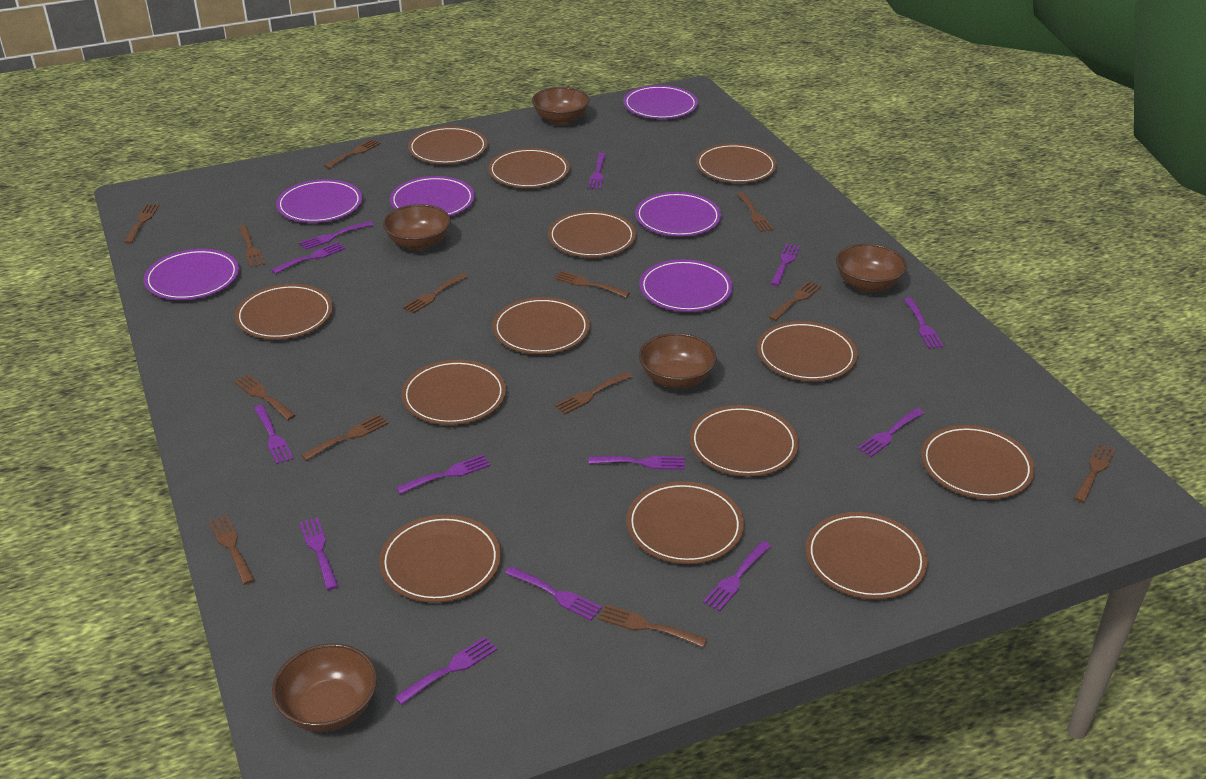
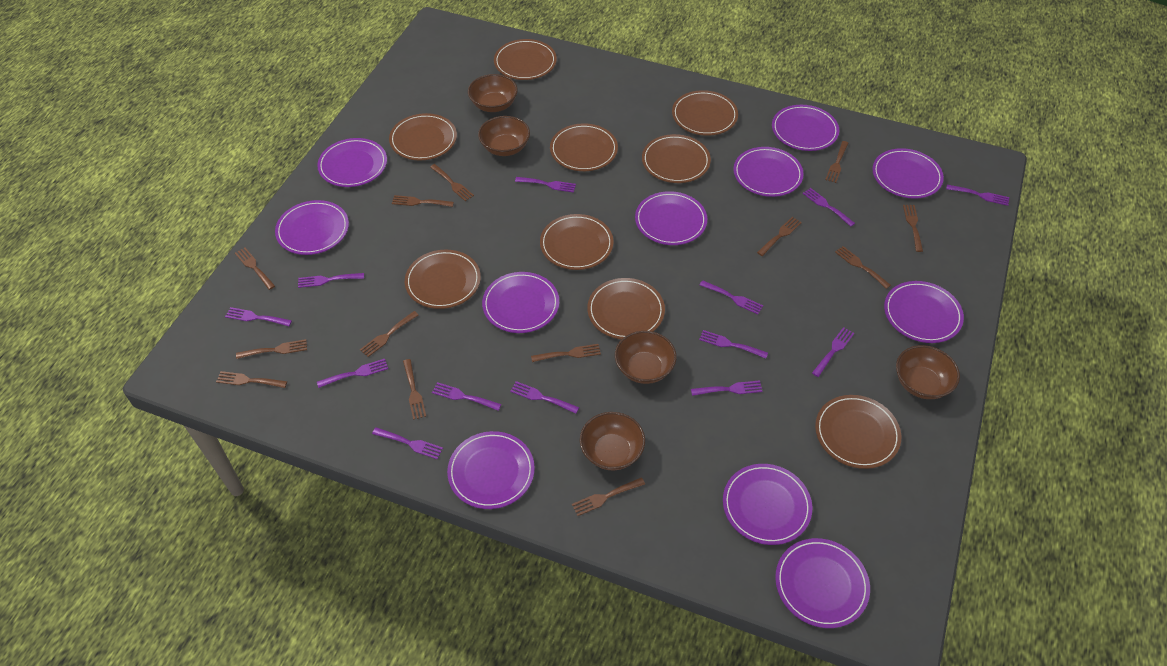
brown plate: [235,284,333,339] [379,515,501,603] [401,360,506,425] [408,126,487,164] [488,148,570,188] [492,297,590,354] [548,211,636,258] [626,481,744,564] [689,405,799,477] [696,143,777,183] [757,321,857,381] [806,512,928,599] [921,425,1035,499] = 13 -> [389,113,457,160] [405,250,481,309] [494,39,557,80] [540,214,614,270] [550,123,618,171] [587,278,665,339] [642,134,711,183] [672,90,738,136] [815,395,901,469] = 9
purple plate: [144,249,239,300] [276,179,362,223] [390,176,475,216] [623,85,698,119] [635,192,721,237] [639,259,733,312] = 6 -> [275,200,349,255] [317,138,387,187] [447,431,535,509] [482,272,559,333] [635,191,707,245] [723,464,812,545] [733,147,804,197] [772,105,839,151] [775,538,870,628] [872,148,944,199] [884,281,964,343] = 11

